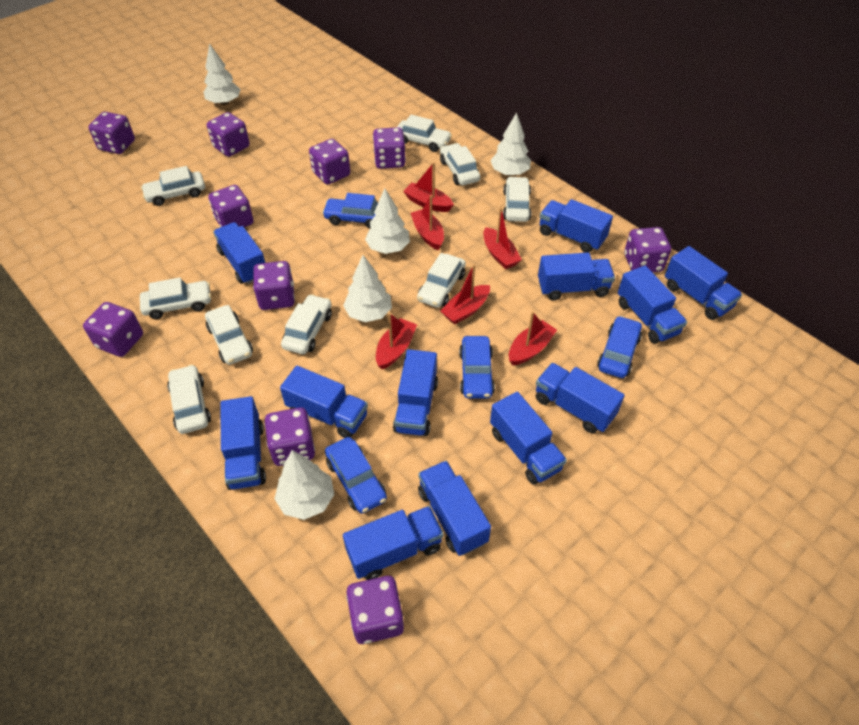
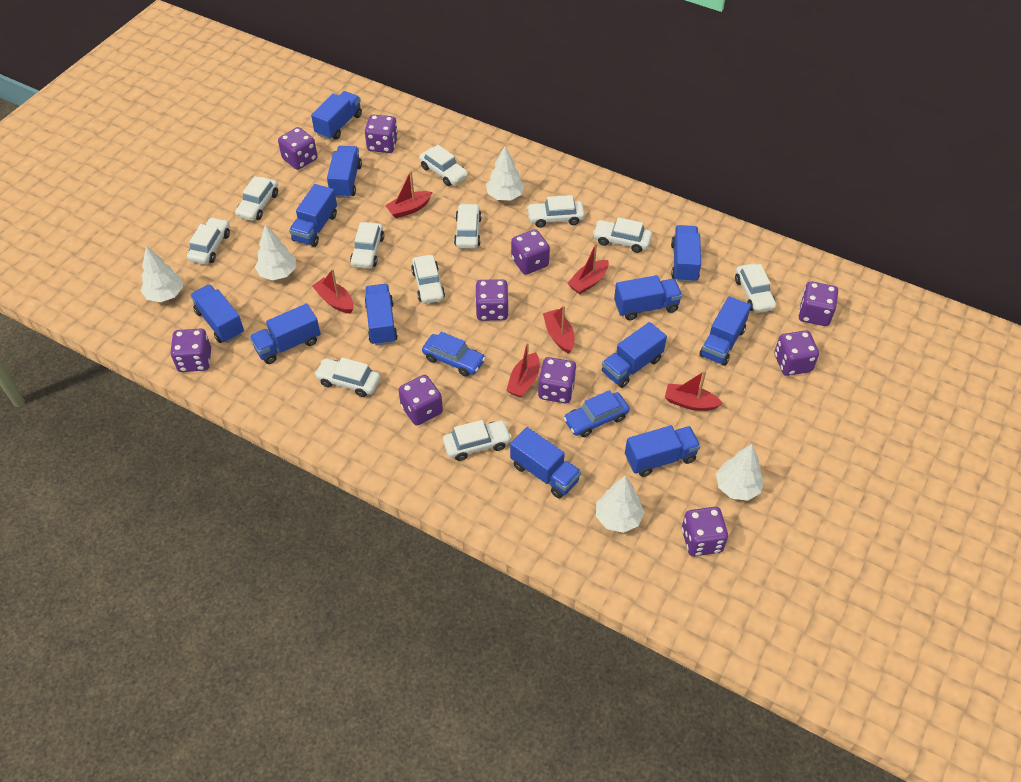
blue car: [322,193,378,228] [325,437,387,514] [459,336,495,399] [597,316,642,378] = 4 -> [422,331,486,376] [564,390,630,437] = 2
white car: [140,278,211,319] [141,166,205,206] [167,365,211,434] [205,305,253,365] [281,294,332,354] [397,115,452,152] [417,253,466,308] [440,143,480,185] [503,176,532,222] = 9 -> [187,217,230,264] [235,176,278,221] [314,357,380,397] [350,222,384,269] [411,255,445,304] [419,145,468,186] [443,420,512,461] [454,203,482,249] [527,195,585,228] [593,217,652,253] [735,263,776,313] = 11

